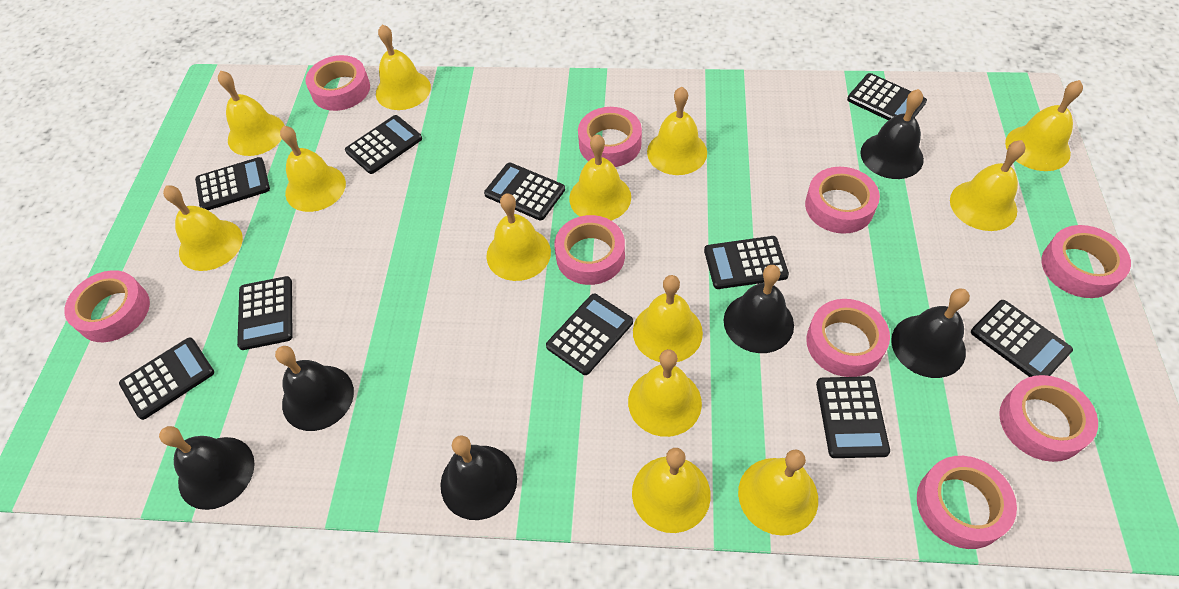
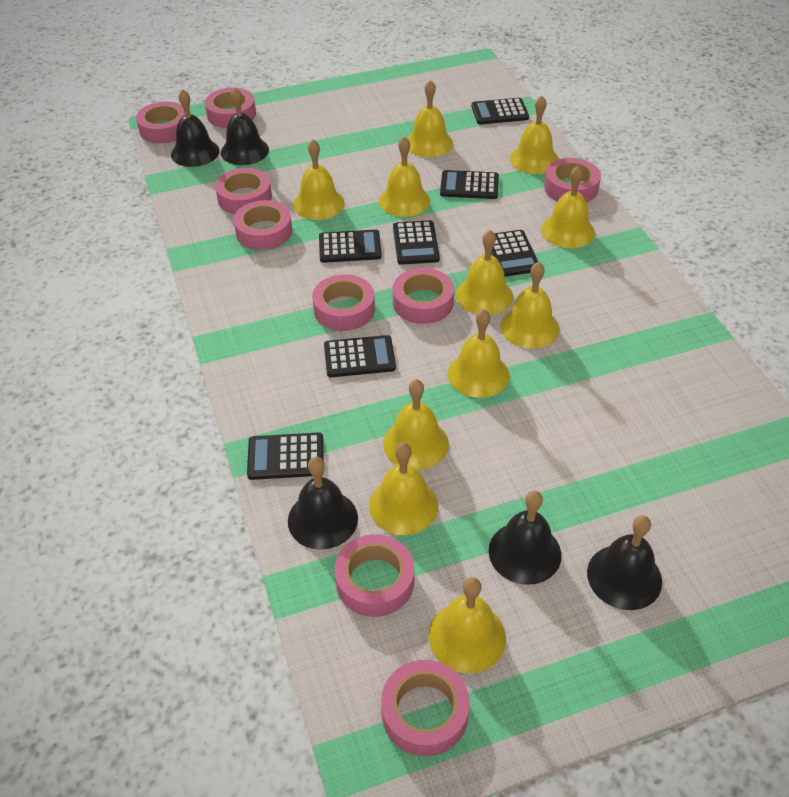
black bell: [159,426,255,510] [275,346,354,431] [441,435,517,520] [724,265,794,353] [860,89,924,179] [891,288,970,378] = 6 -> [171,89,220,167] [221,88,269,165] [288,457,358,550] [489,491,561,585] [587,515,662,610] = 5
black calculator: [119,337,214,420] [195,157,270,210] [237,276,293,350] [345,115,422,174] [484,163,565,221] [546,294,633,375] [704,236,789,289] [816,376,890,458] [847,73,927,120] [971,300,1073,377] = 10 -> [247,432,324,480] [319,230,382,263] [324,335,396,377] [393,220,440,265] [440,170,499,199] [471,98,529,124] [491,230,538,277] = 7
yellow bell: [163,186,243,271] [218,71,285,156] [280,126,346,212] [376,24,431,110] [486,193,551,281] [569,134,631,221] [628,349,702,437] [632,448,711,533] [633,275,703,362] [647,87,707,175] [738,449,818,536] [950,140,1026,231] [1005,80,1083,171] = 13 -> [293,139,345,220] [369,443,438,535] [379,136,430,217] [383,379,449,470] [407,80,453,157] [428,577,506,673] [448,309,509,398] [456,230,513,315] [500,262,560,349] [510,96,559,174] [541,166,595,248] = 11

